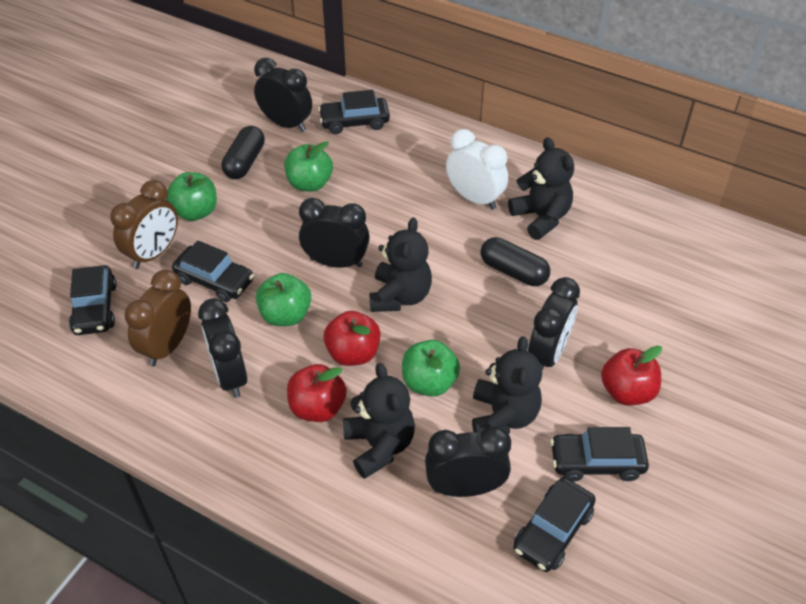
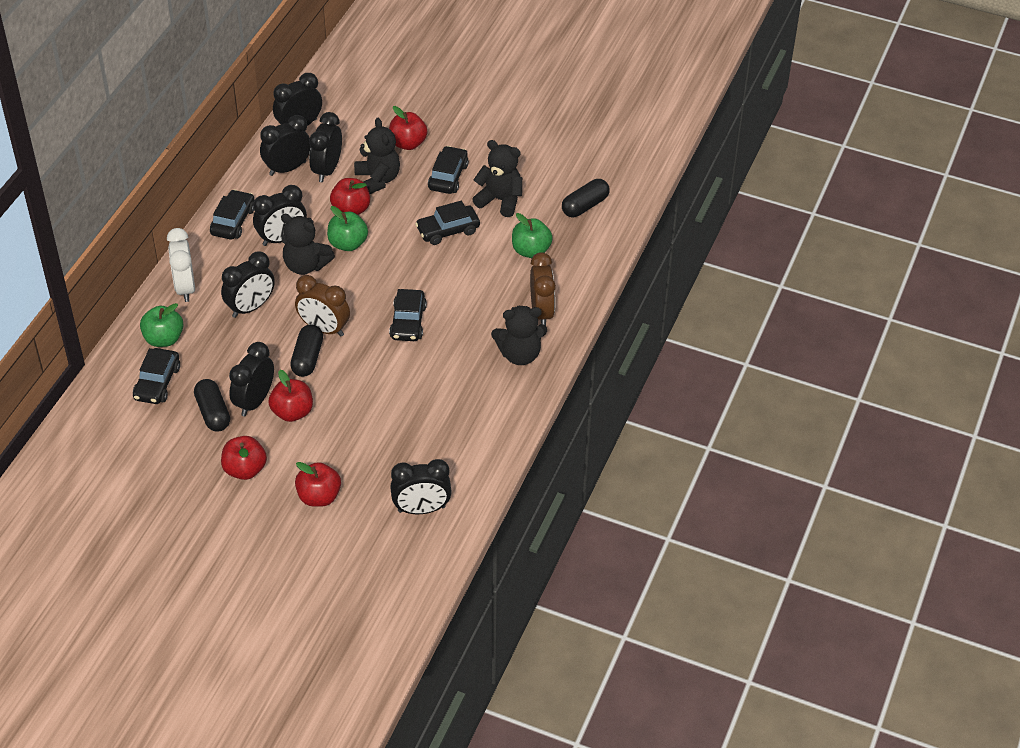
black capsule: [222,126,265,179] [481,237,550,286] = 2 -> [194,379,230,432] [290,325,323,377] [562,179,610,217] = 3
black clock: [198,298,247,398] [254,58,312,132] [299,198,370,268] [425,426,511,497] [528,277,580,370] = 5 -> [221,252,275,318] [229,342,274,417] [253,185,307,246] [260,115,310,176] [273,73,322,126] [309,112,342,182] [390,459,452,514] = 7
green apple: [166,172,217,221] [256,273,311,326] [284,141,333,192] [402,340,460,397] = 4 -> [140,303,184,347] [327,206,368,251] [512,213,553,258] = 3
red apple: [287,364,347,422] [323,311,381,366] [601,345,662,405] = 3 -> [221,436,267,480] [269,370,313,422] [295,462,341,507] [330,178,370,215] [389,106,428,150] = 5

